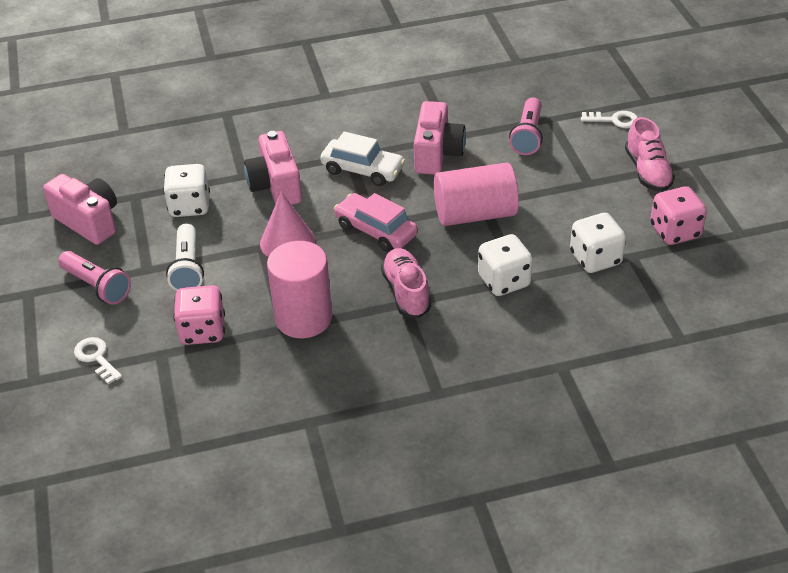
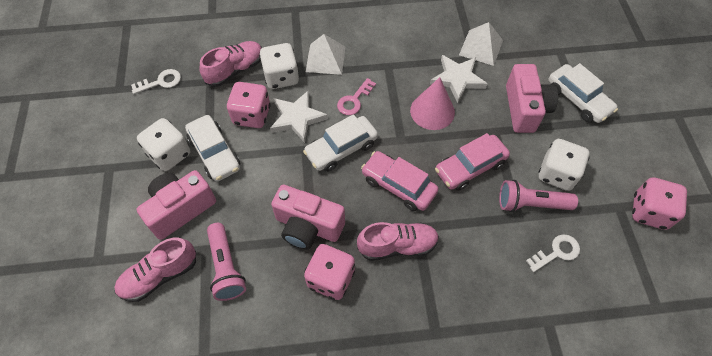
pink car: [334,193,418,252] = 1 -> [361,151,439,211] [435,133,510,191] = 2
pink cylinder: [267,241,332,338] [434,163,519,226] = 2 -> none = 0
pink dice: [173,285,225,345] [650,186,707,245] = 2 -> [227,82,271,128] [304,244,355,300] [632,178,687,230] = 3
pink key: none = 0 -> [337,78,376,115] = 1
pink shoe: [381,248,431,318] [625,117,675,192] = 2 -> [115,238,196,302] [199,41,262,87] [357,222,439,261] = 3
white car: [320,132,405,186] = 1 -> [185,115,240,181] [303,114,378,172] [548,63,618,123] = 3
white flashlight: [166,223,204,291] = 1 -> none = 0
white pyramid: none = 0 -> [306,34,346,75] [459,22,503,66] = 2
white star: none = 0 -> [270,91,328,143] [430,55,488,103] = 2

